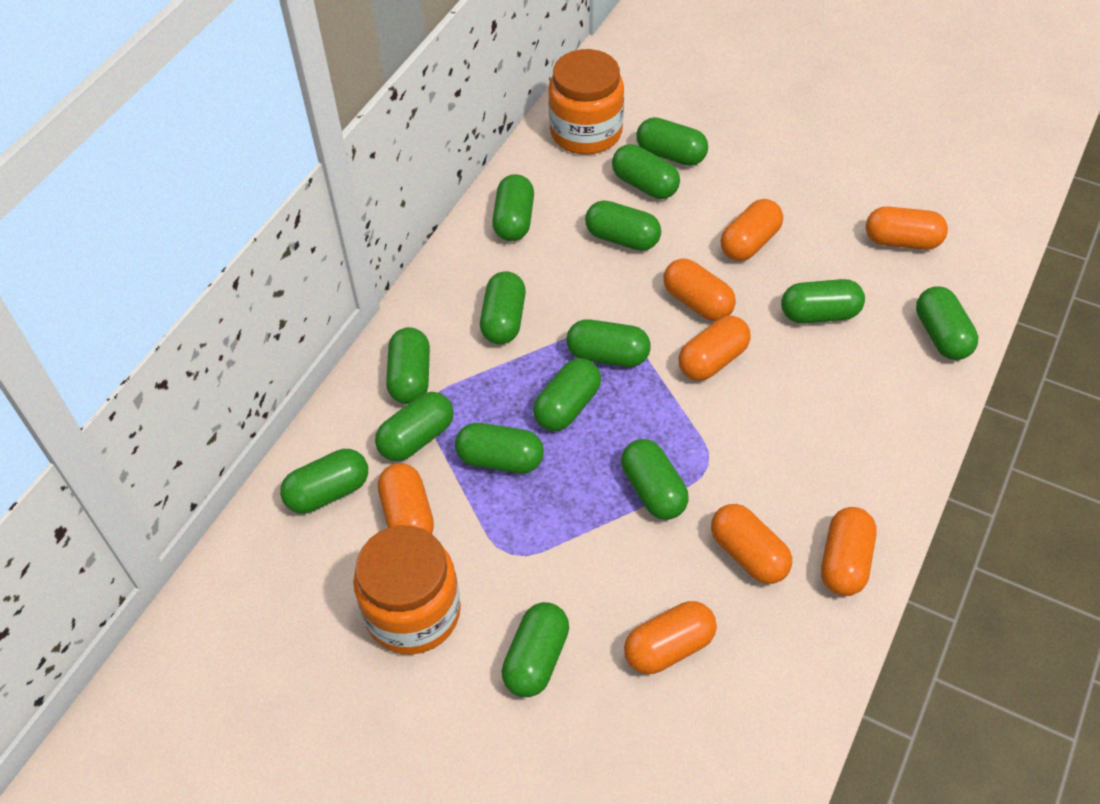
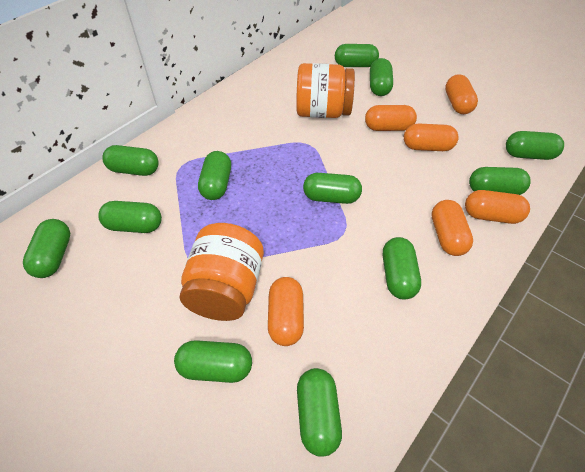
green capsule: [280,449,368,513] [375,392,453,461] [386,327,430,404] [455,423,544,473] [480,271,526,344] [492,174,534,241] [502,602,569,697] [533,358,601,431] [566,319,651,367] [585,200,661,251] [612,144,680,199] [621,439,689,520] [636,117,708,166] [781,279,865,323] [916,286,978,360] = 15 -> [23,219,70,278] [98,201,162,233] [102,145,159,176] [174,340,252,383] [198,151,231,200] [297,368,342,457] [303,173,362,204] [335,44,379,67] [370,58,393,96] [383,237,421,299] [469,167,531,195] [506,131,564,160] = 12
orange capsule: [378,463,434,534] [624,601,717,674] [663,259,736,321] [679,316,751,381] [711,504,792,584] [721,199,783,261] [821,507,877,596] [866,207,948,250] = 8 -> [268,277,304,346] [365,105,417,131] [404,123,459,151] [431,200,473,256] [445,74,478,114] [465,190,530,224] = 6

